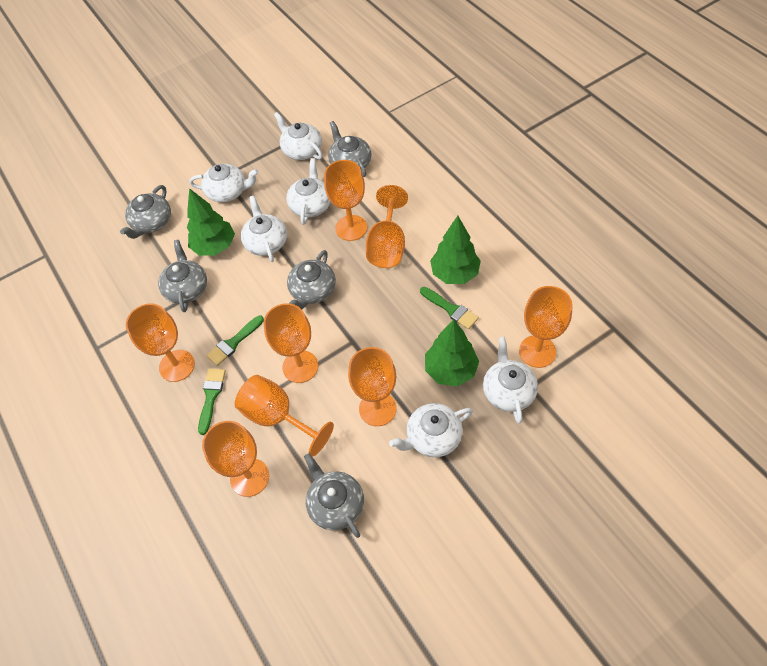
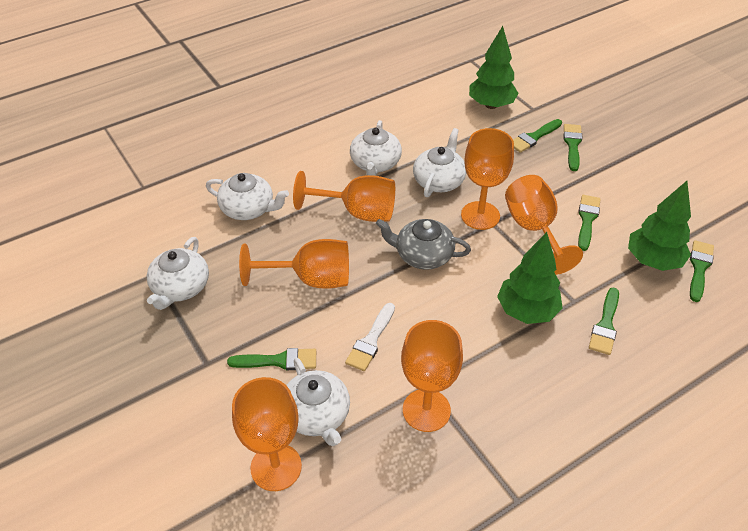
green brush: [198,368,226,435] [206,316,264,366] [420,287,479,329] = 3 -> [227,348,316,370] [513,119,562,153] [563,124,583,171] [578,195,601,251] [589,288,619,355] [690,240,714,302] = 6
grey teapot: [120,185,171,239] [158,240,207,312] [287,250,336,309] [304,453,364,538] [328,121,371,177] = 5 -> [376,219,471,270] = 1
orange goblet: [126,303,195,382] [202,421,269,497] [235,375,334,457] [264,303,318,383] [324,160,367,241] [348,347,397,426] [366,185,408,268] [519,286,573,368] = 8 -> [232,377,302,491] [239,239,349,289] [293,171,395,222] [401,320,463,432] [461,128,514,230] [505,175,583,275] = 6
white brush: none = 0 -> [345,303,395,371] = 1
white teapot: [189,164,259,202] [241,196,287,262] [274,112,323,160] [286,158,330,225] [389,403,473,457] [483,337,538,424] = 6 -> [146,237,209,310] [206,173,289,220] [286,358,350,446] [350,120,402,176] [413,128,466,197] = 5

